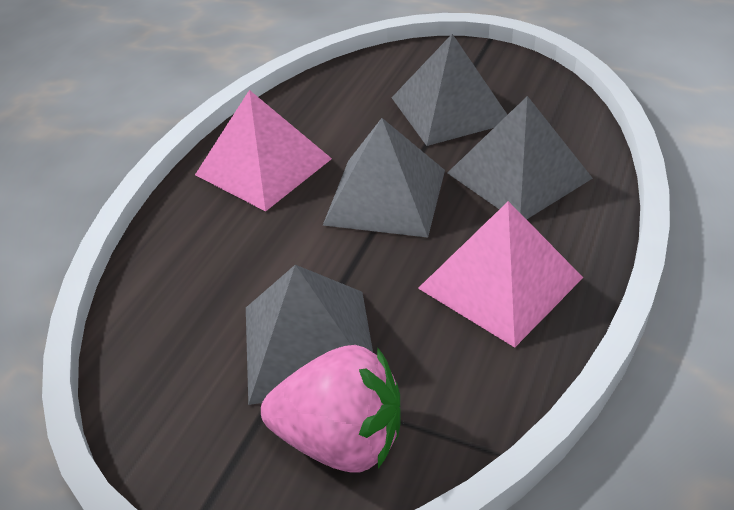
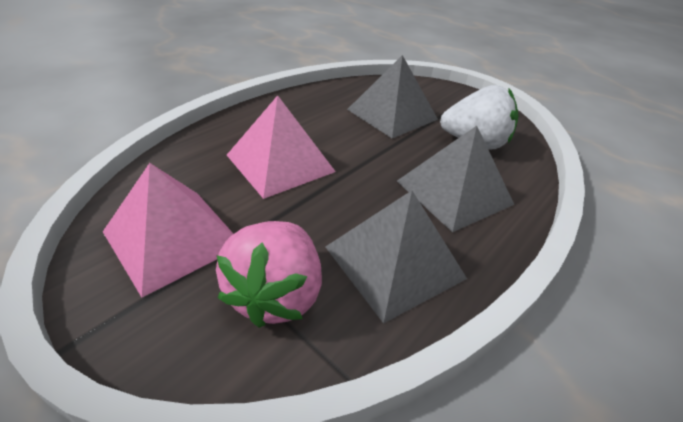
grey pyramid: [246,265,373,405] [323,118,445,238] [392,34,507,146] [447,96,593,220] = 4 -> [326,190,467,323] [347,55,438,138] [397,126,514,232] = 3
white strawberry: none = 0 -> [440,85,519,149] = 1

